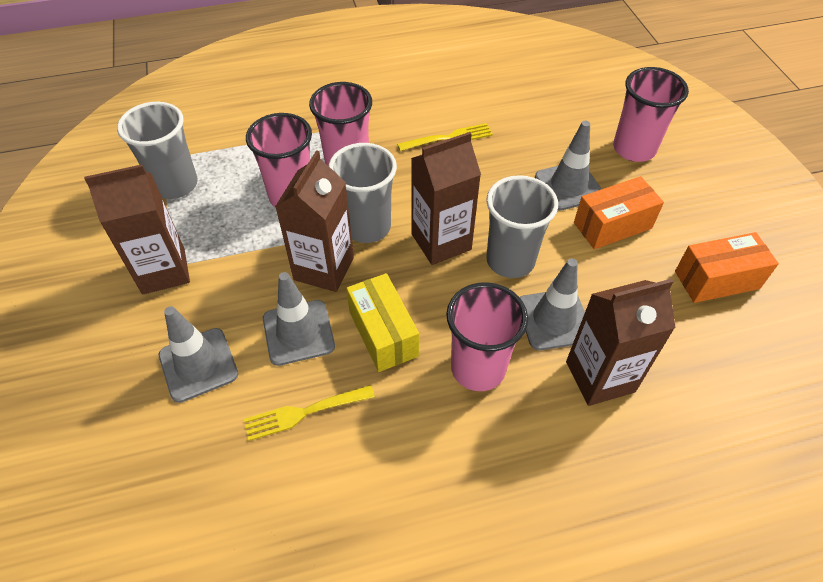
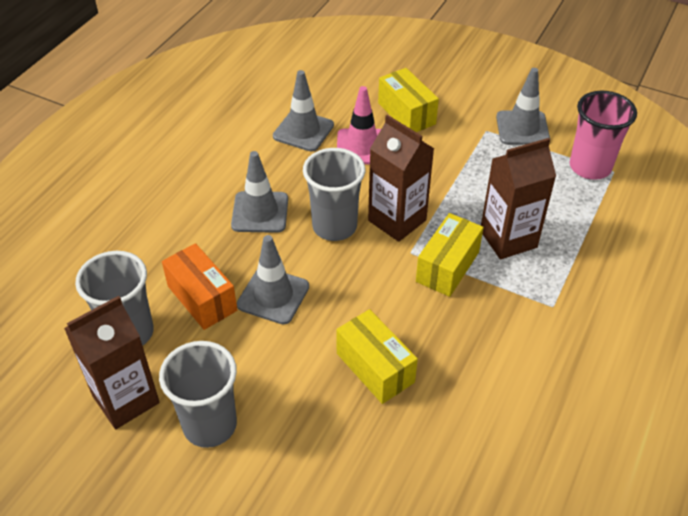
brown carton: [84,164,190,294] [275,150,354,292] [411,132,481,265] [566,279,676,406] = 4 -> [64,296,160,429] [368,115,434,242] [481,138,556,259] = 3
orange box: [574,176,664,249] [675,232,779,303] = 2 -> [162,243,237,330] = 1
pink cup: [246,113,312,208] [309,82,372,165] [446,282,528,391] [613,67,689,162] = 4 -> [570,91,637,180] = 1
pink traffic cone: none = 0 -> [337,86,381,164] = 1
yellow box: [346,273,419,372] = 1 -> [336,309,418,404] [378,68,439,132] [416,213,484,297] = 3
yellow fork: [244,385,375,441] [397,123,493,151] = 2 -> none = 0

